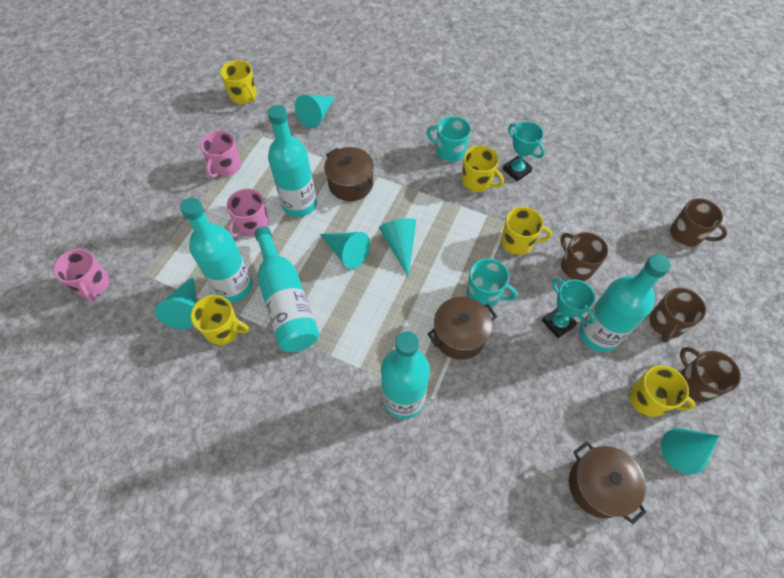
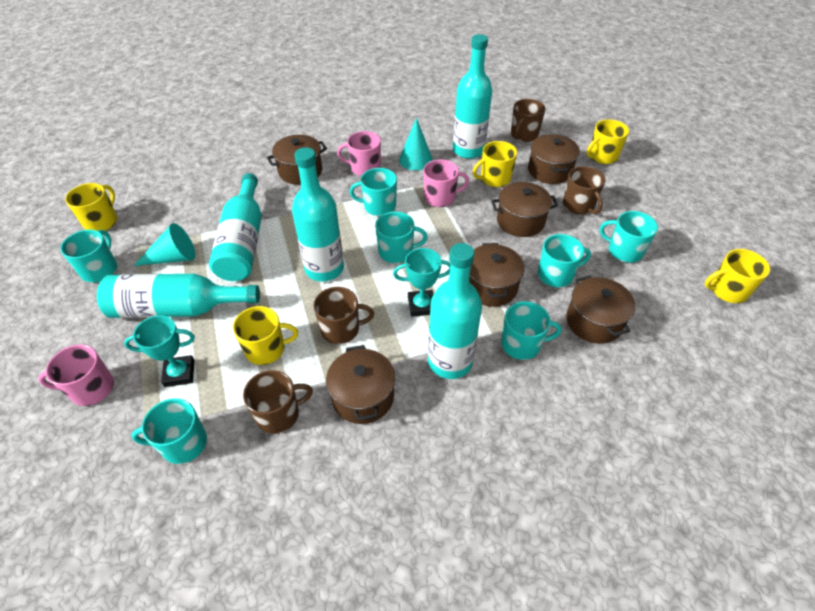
brown pot: [324,147,374,201] [428,297,497,360] [569,441,647,524] = 3 -> [267,135,327,184] [326,345,395,424] [469,243,525,307] [491,182,558,237] [528,134,580,184] [566,275,635,344] = 6
turquoise cone: [155,277,197,329] [295,95,335,128] [320,232,370,269] [379,218,416,277] [661,428,719,475] = 5 -> [133,223,196,266] [399,118,433,171] = 2
turquoise mug: [427,116,471,162] [467,258,518,308] = 2 -> [60,230,117,283] [131,398,207,464] [350,168,397,216] [375,212,428,263] [501,301,562,360] [538,234,591,287] [599,211,658,263] = 7

